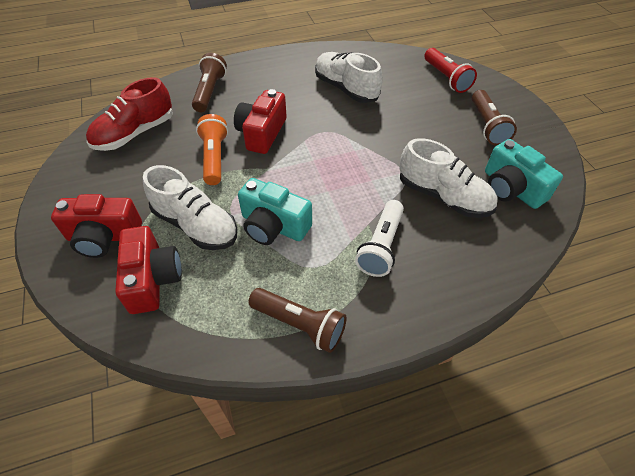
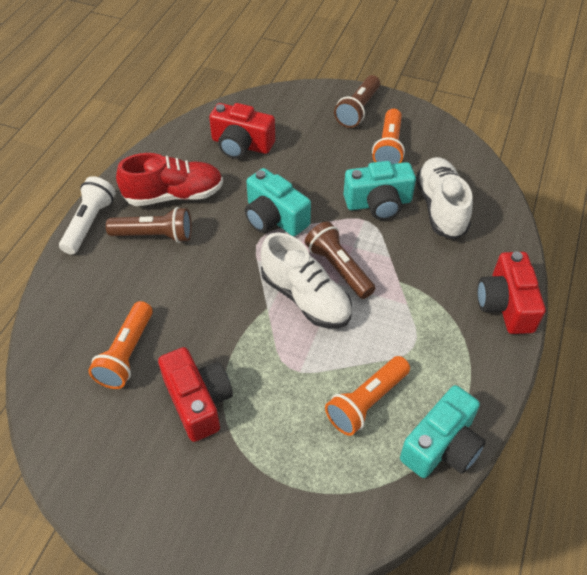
orange flashlight: [196,114,228,185] = 1 -> [88,301,153,389] [325,356,410,436] [372,109,405,164] = 3
red flashlight: [424,48,477,93] = 1 -> none = 0
turquoise camera: [238,178,312,245] [485,139,563,209] = 2 -> [245,168,311,236] [343,161,416,220] [400,385,486,478] = 3
white shoe: [143,165,237,250] [315,52,383,103] [400,138,498,218] = 3 -> [261,232,352,328] [416,157,473,239] = 2

